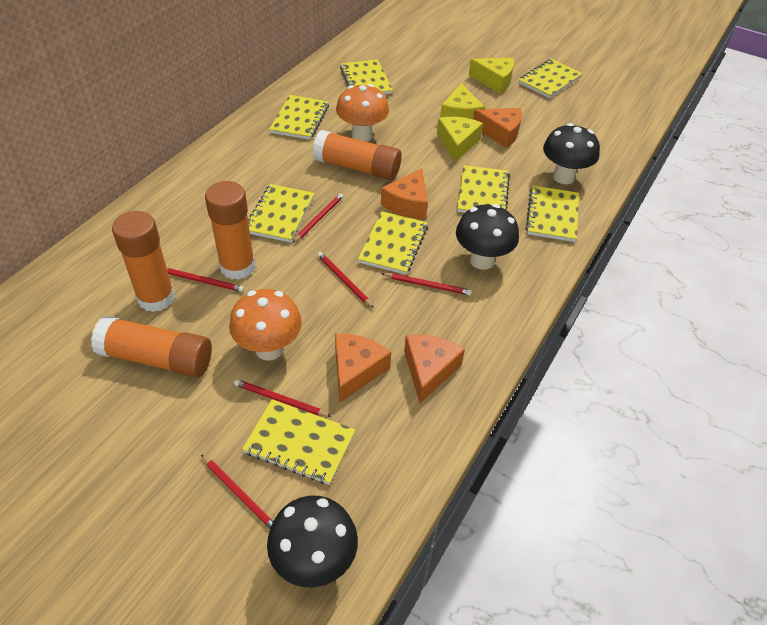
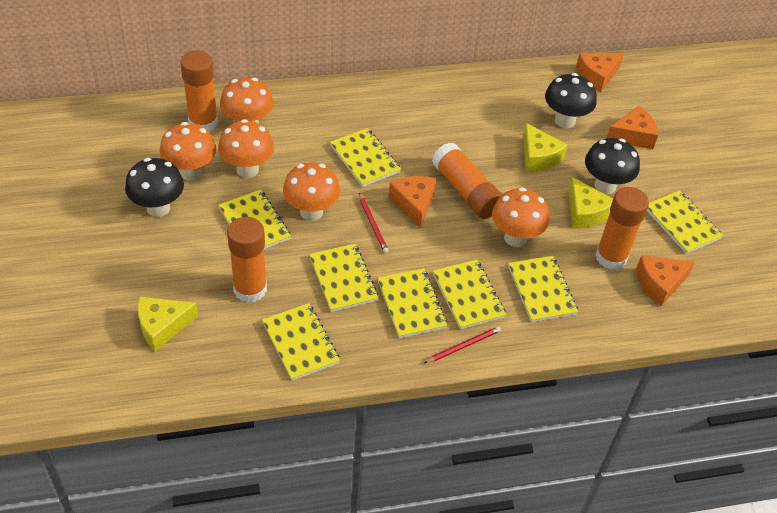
orange mushroom: [229,289,302,361] [336,84,389,142] = 2 -> [159,122,216,181] [218,119,274,178] [220,78,274,123] [283,162,340,221] [492,187,550,247] = 5
red pencil: [167,268,244,292] [201,455,273,529] [234,379,332,417] [293,193,343,243] [317,252,374,308] [382,273,472,295] = 6 -> [359,193,389,253] [424,326,501,363] = 2

